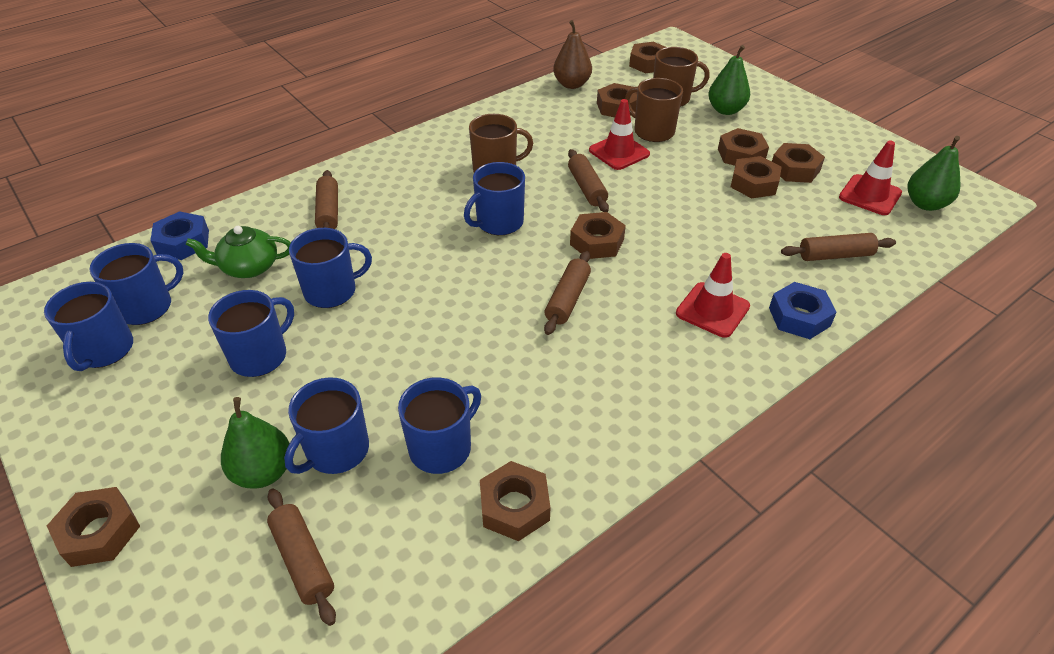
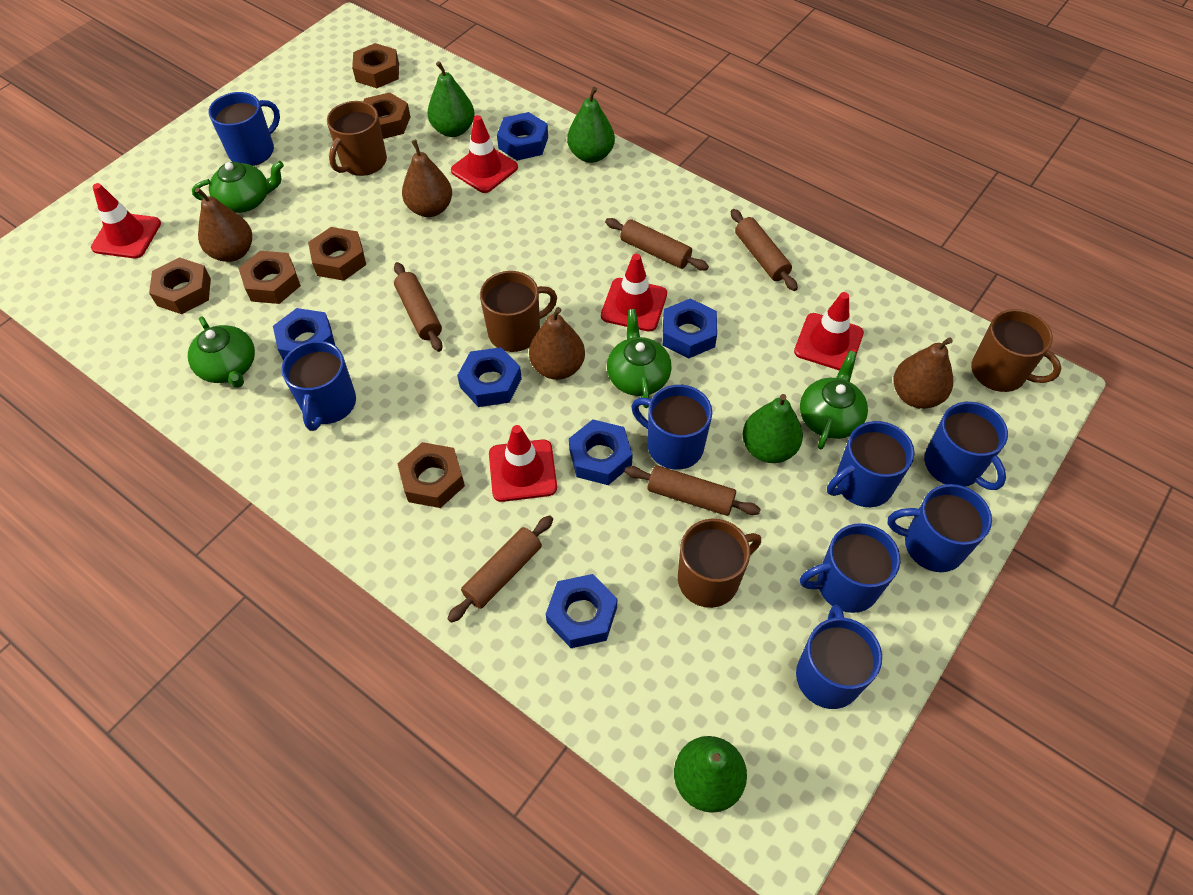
blue mug: [44,282,133,371] [90,243,184,325] [208,290,294,377] [284,377,369,474] [289,228,372,308] [398,377,481,474] [464,162,525,235] = 7 -> [208,92,280,166] [281,341,356,431] [631,385,712,470] [796,605,882,709] [800,523,900,613] [827,421,915,507] [887,484,992,572] [924,402,1008,490] = 8
blue nut: [150,211,209,260] [769,282,837,339] = 2 -> [273,308,335,361] [457,347,522,407] [497,112,548,161] [546,574,617,648] [569,420,633,485] [663,298,717,358] = 6
brown mug: [469,114,533,172] [625,78,683,142] [653,47,710,107] = 3 -> [327,101,387,176] [480,271,557,352] [678,519,761,608] [971,309,1062,392] = 4
brown nut: [47,487,140,567] [480,461,551,541] [570,212,626,259] [597,83,637,117] [629,42,667,73] [718,128,769,166] [731,156,781,198] [772,143,825,183] = 8 -> [149,257,211,314] [239,251,301,304] [308,227,366,281] [352,43,399,88] [363,92,411,139] [397,442,465,508] = 6
brown pear: [553,20,592,89] = 1 -> [195,187,252,262] [402,139,452,217] [529,307,585,380] [894,337,953,409] = 4
green pear: [221,397,290,489] [708,45,750,115] [908,136,961,211] = 3 -> [427,61,475,137] [567,87,615,163] [674,736,747,813] [743,394,803,463] = 4
green teapot: [186,226,291,278] = 1 -> [188,316,255,388] [192,161,284,213] [607,309,672,408] [800,351,868,449] = 4
red traffic cone: [589,99,650,170] [676,253,750,338] [839,141,902,215] = 3 -> [91,183,161,258] [451,115,518,193] [489,425,557,502] [601,254,667,332] [794,292,864,370] = 5

